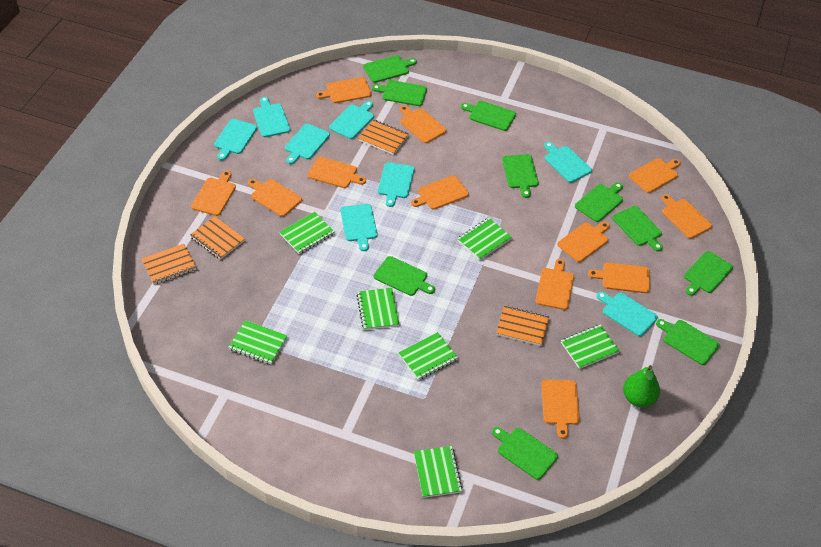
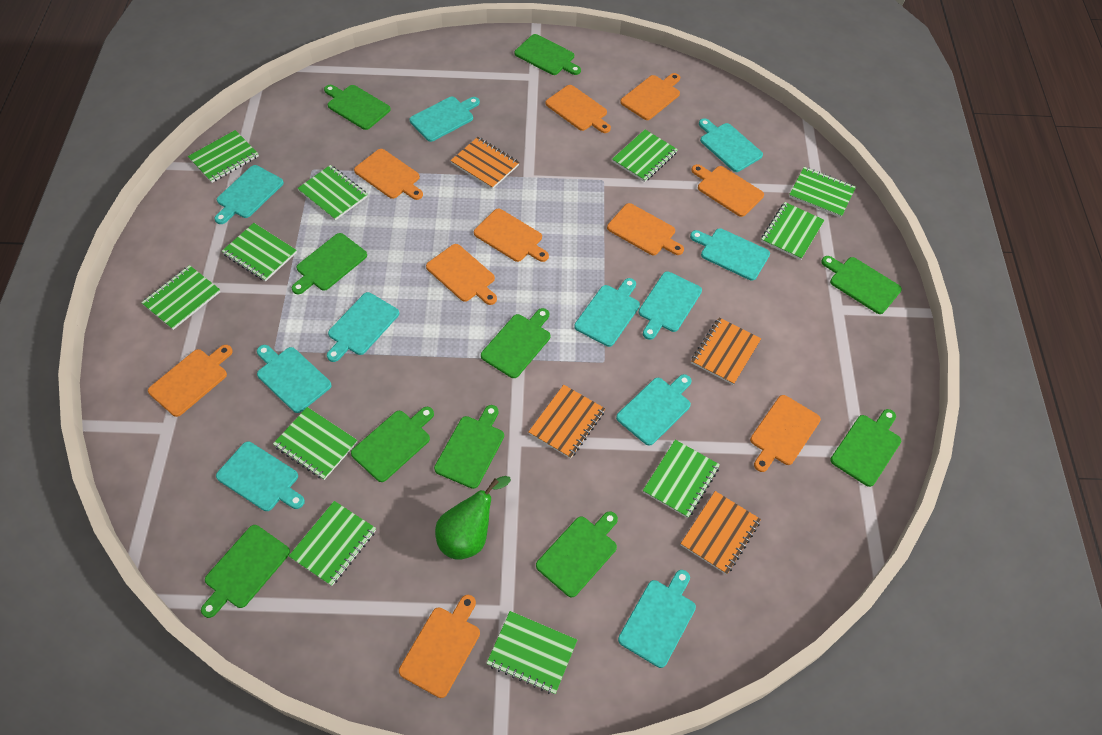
green notebook: [228,320,288,364] [279,212,335,254] [356,288,399,330] [398,332,458,380] [414,446,463,498] [457,218,512,260] [561,324,620,369] = 7 -> [141,265,220,330] [188,130,259,183] [222,223,297,282] [273,407,358,480] [289,501,376,586] [297,165,368,221] [486,611,577,694] [612,130,678,182] [643,440,720,518] [761,202,825,260] [789,167,856,218] = 11
orange cutting board: [191,170,236,216] [248,179,302,217] [307,156,366,188] [316,77,372,103] [400,105,446,143] [411,175,469,210] [535,259,574,310] [541,379,580,439] [557,222,610,262] [588,262,650,293] [629,158,681,193] [661,194,712,239] = 12 -> [148,345,233,417] [354,149,423,200] [399,595,480,698] [426,244,497,305] [474,209,549,262] [545,85,611,133] [607,203,684,255] [620,73,680,120] [691,164,764,217] [750,395,821,472] = 10
turquoise cutting board: [214,119,257,160] [253,97,290,137] [285,124,330,164] [329,101,374,139] [340,204,377,251] [378,162,415,207] [544,142,592,183] [596,292,658,337] = 8 -> [214,165,284,224] [216,442,305,511] [257,345,332,413] [327,292,399,362] [410,97,480,142] [574,278,640,347] [616,374,692,446] [618,570,696,668] [639,271,702,340] [690,228,770,281] [699,118,763,172] = 11

